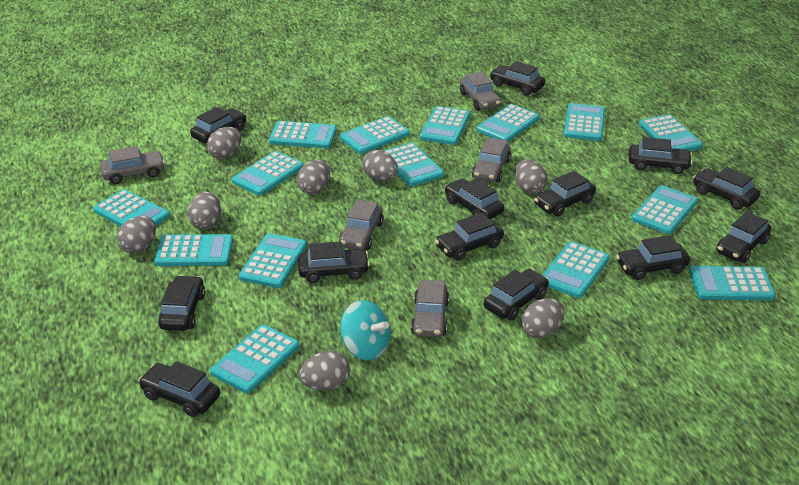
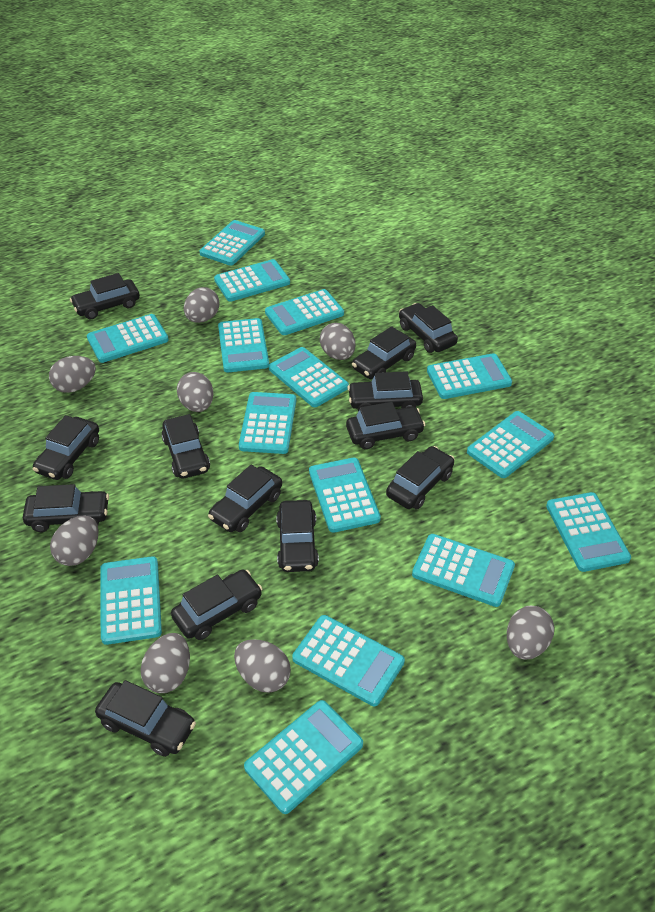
grey car: [100,146,165,184] [339,200,384,250] [411,280,449,337] [460,71,501,111] [472,137,511,182] = 5 -> none = 0
turquoise spinning top: [340,300,391,360] = 1 -> none = 0

